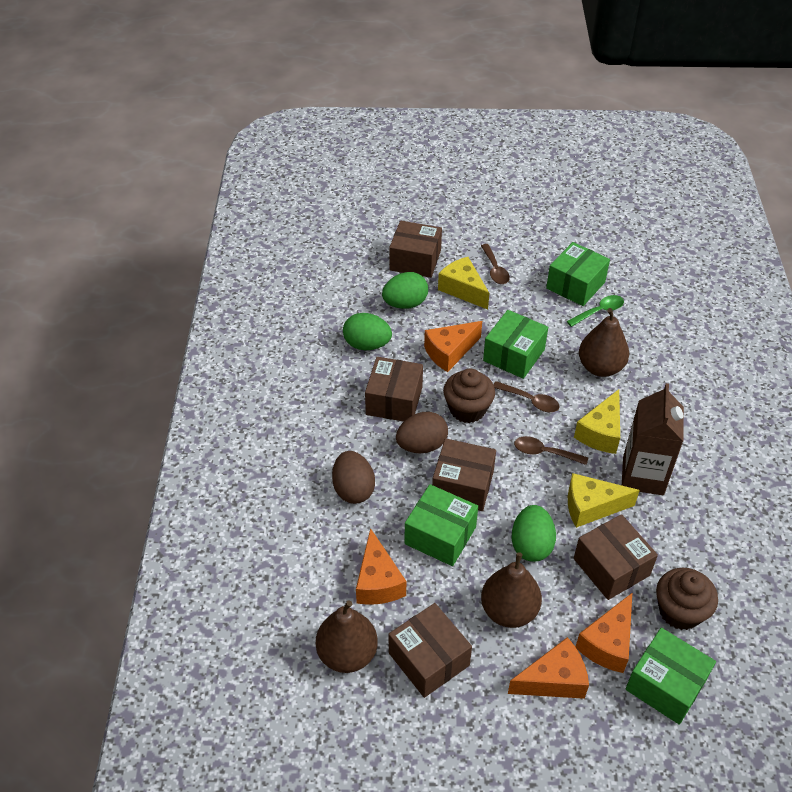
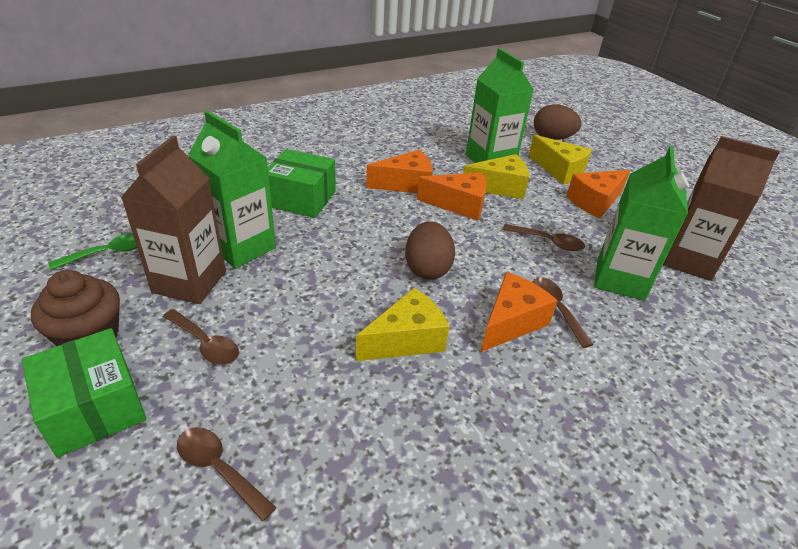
brown box: [365,357,423,422] [389,221,442,278] [389,603,472,698] [432,439,496,511] [574,514,658,600] = 5 -> none = 0
brown carton: [622,383,684,495] = 1 -> [121,136,226,304] [663,136,780,281] = 2
brown cupcake: [443,369,495,423] [656,568,718,630] = 2 -> [31,270,120,346] = 1
brown pear: [316,600,378,673] [481,552,542,628] [579,308,629,377] = 3 -> none = 0
brown spoon: [481,244,510,284] [493,381,560,412] [514,436,588,465] = 3 -> [163,309,239,365] [177,427,277,521] [502,224,585,251] [532,277,594,348] = 4
green box: [405,484,478,566] [483,310,548,379] [546,242,610,306] [625,628,716,725] = 4 -> [22,328,146,458] [268,149,336,218] = 2
green carton: none = 0 -> [188,110,276,269] [466,48,534,163] [594,146,689,301] = 3
green egg: [343,313,392,350] [382,272,428,309] [512,505,556,562] = 3 -> none = 0

